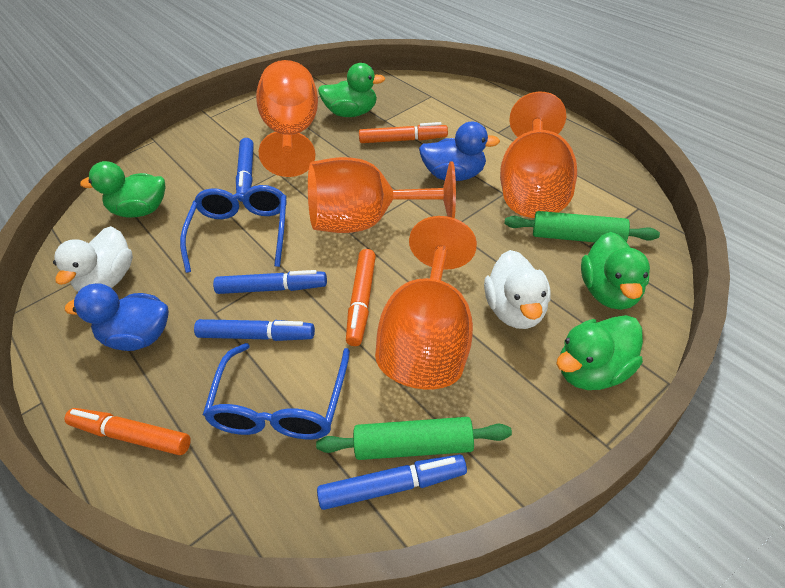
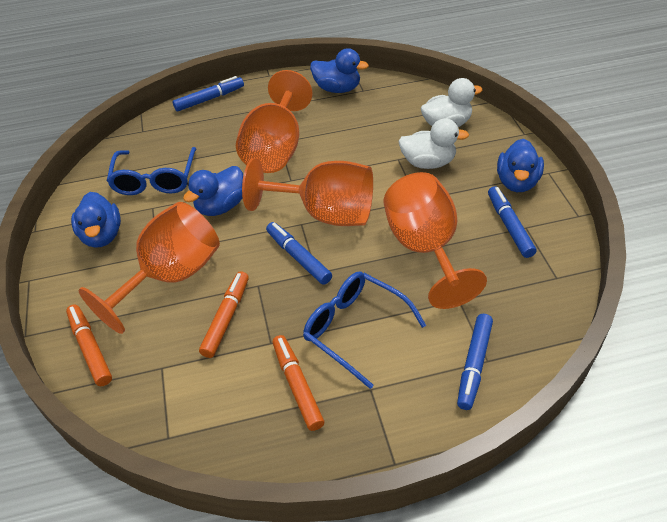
blue duck: [65,283,169,351] [419,122,500,181] = 2 -> [71,192,121,248] [183,166,243,216] [310,48,369,93] [497,139,544,192] = 4
green duck: [80,161,165,218] [318,63,385,117] [556,315,643,390] [581,232,650,310] = 4 -> none = 0
green rolling pin: [316,417,512,460] [504,211,660,243] = 2 -> none = 0

